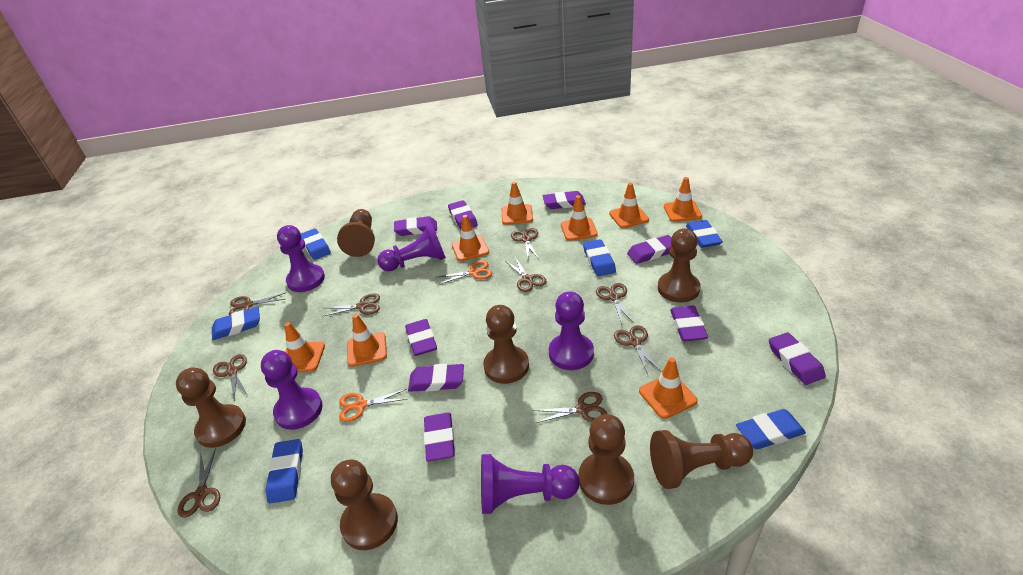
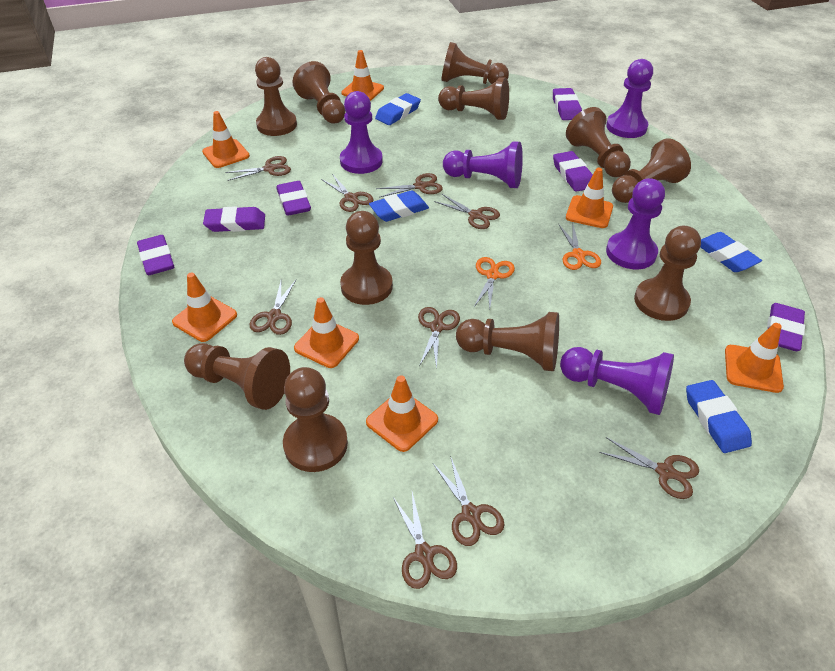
blue eraser: [212,307,260,340] [266,439,303,503] [301,228,331,260] [583,239,616,276] [686,220,723,248] [736,409,806,449] = 6 -> [369,190,429,222] [375,93,421,125] [686,380,752,453] [700,232,762,272] = 4
brown pawn: [176,367,246,448] [331,460,398,550] [337,209,375,257] [483,305,529,384] [579,414,634,505] [650,430,753,489] [658,228,700,303] = 7 -> [184,343,290,410] [255,57,297,136] [283,367,348,472] [292,61,346,124] [340,211,393,305] [438,78,509,120] [442,42,509,84] [456,312,559,371] [566,107,631,177] [612,138,691,203] [634,226,701,321] = 11
orange traffic cone: [285,322,325,372] [347,314,387,367] [452,215,489,261] [501,182,533,225] [561,195,598,241] [609,183,649,228] [639,357,698,419] [664,177,702,222] = 8 -> [172,272,237,342] [202,111,250,168] [294,297,359,368] [341,50,384,101] [366,375,438,452] [566,168,613,228] [725,323,784,393] = 7
purple eraser: [394,216,437,236] [405,319,437,356] [408,364,464,392] [424,412,455,461] [448,200,478,230] [543,191,586,209] [627,235,671,264] [670,306,708,341] [769,332,826,385] = 9 -> [137,235,174,275] [203,206,265,232] [277,181,311,216] [553,88,582,120] [553,151,593,192] [767,303,805,351] = 6

